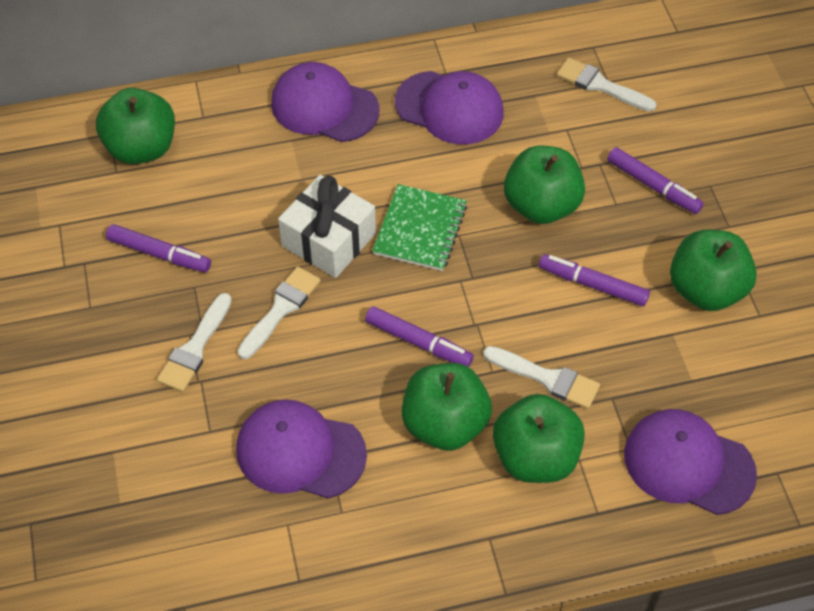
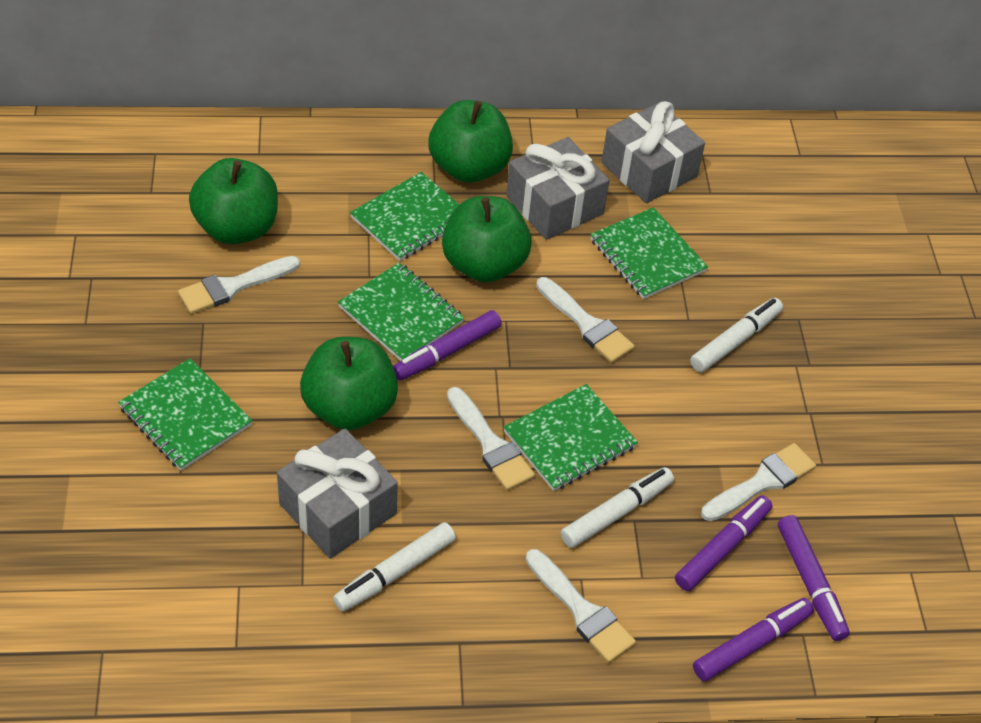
green apple: [96,88,175,164] [402,363,492,451] [493,394,585,483] [504,146,585,224] [670,230,757,311] = 5 -> [189,158,278,244] [300,337,398,430] [428,100,513,183] [442,196,532,283] = 4
green notebook: [372,184,467,271] = 1 -> [118,358,252,471] [338,262,464,361] [350,172,460,261] [504,384,638,491] [590,207,708,299] = 5
grey gift: none = 0 -> [277,429,398,559] [506,137,610,240] [602,101,705,203] = 3
purple cap: [236,399,367,498] [271,62,380,142] [395,71,504,145] [624,409,757,515] = 4 -> none = 0
white brush: [157,293,232,392] [237,267,321,359] [483,346,600,409] [557,58,656,112] = 4 -> [178,256,300,314] [447,387,535,491] [526,549,636,663] [536,277,635,363] [701,443,816,521] = 5
white gift: [278,175,376,278] = 1 -> none = 0
white marker: none = 0 -> [333,522,456,612] [561,467,674,548] [690,298,783,372] = 3

